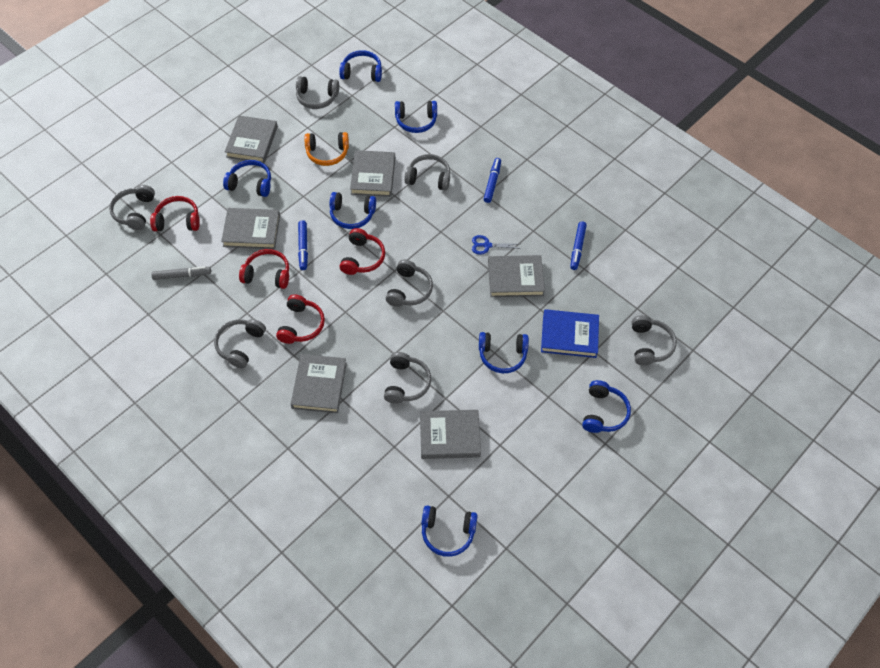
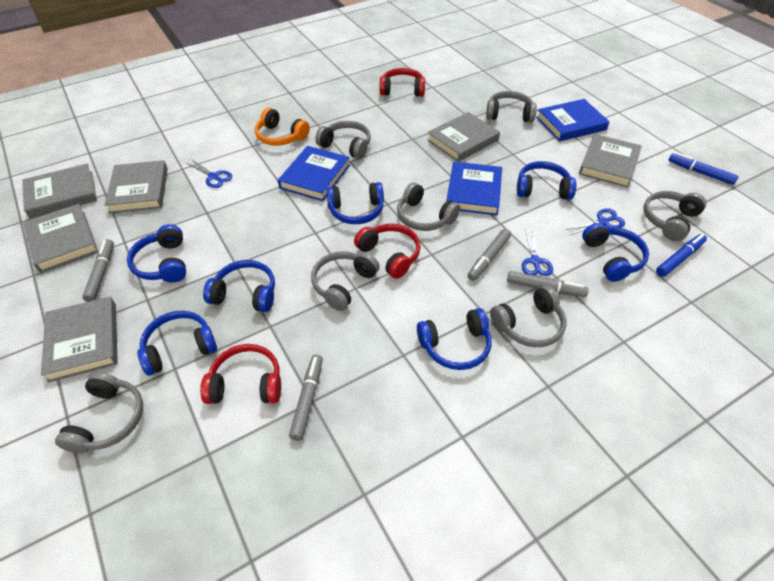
blue book: [541,309,599,358] = 1 -> [278,146,350,201] [446,162,502,215] [536,99,610,142] = 3
blue marker: [298,220,308,270] [484,158,501,203] [570,221,587,270] = 3 -> [656,234,707,277] [668,153,739,185] = 2
blue scissors: [472,235,521,255] = 1 -> [186,159,232,188] [522,228,553,276] [566,208,625,235] = 3
grey marker: [151,266,211,280] = 1 -> [82,239,114,302] [289,354,323,441] [467,229,511,281] [507,271,589,297] = 4
red headphones: [150,196,200,231] [239,249,289,289] [276,294,325,344] [340,228,385,275] = 4 -> [200,344,281,404] [354,224,421,279] [379,68,425,97] = 3

